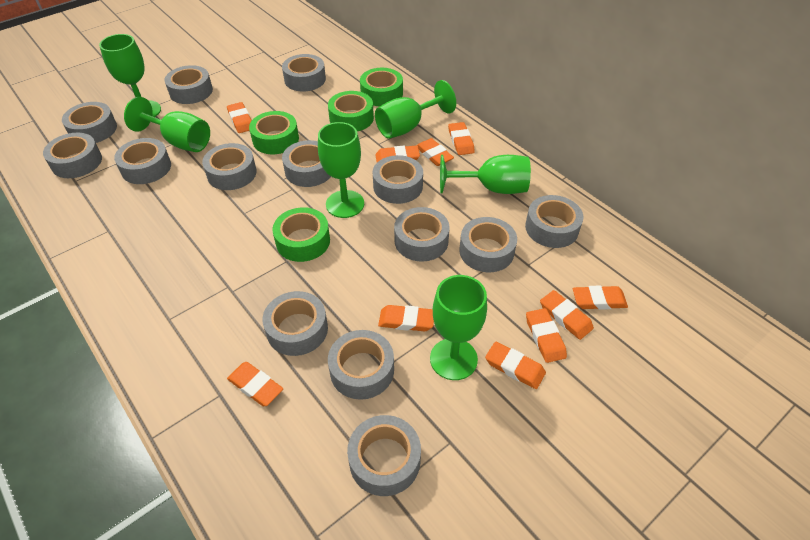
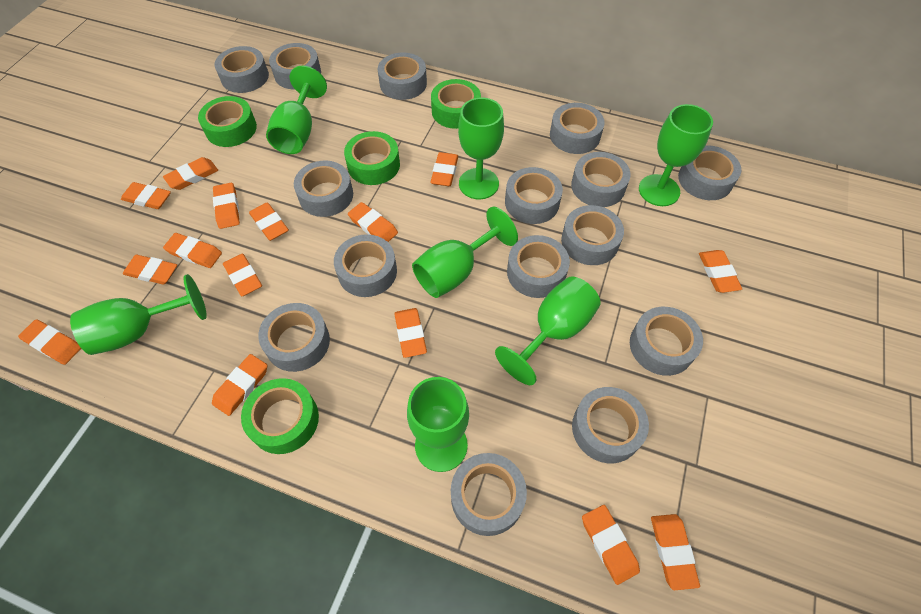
green goblet: [99,34,161,117] [124,97,210,152] [318,122,364,218] [375,80,456,139] [430,275,487,380] [440,155,531,194] = 6 -> [70,274,207,355] [266,66,327,154] [407,377,469,472] [412,207,518,298] [458,98,504,199] [495,277,601,385] [639,104,713,206] = 7
grey tape: [43,133,102,178] [62,102,117,143] [114,138,171,184] [165,65,213,104] [202,143,257,190] [263,291,328,356] [282,54,326,92] [282,140,331,187] [328,330,394,400] [347,415,421,496] [373,155,423,204] [394,207,450,262] [459,217,517,272] [525,195,583,248] = 14 -> [215,46,269,93] [258,303,330,372] [269,43,321,89] [294,161,353,217] [334,234,397,297] [378,52,427,100] [451,453,527,536] [505,167,563,224] [507,235,570,298] [550,103,605,154] [561,205,624,265] [571,152,631,207] [572,387,649,463] [630,307,703,376] [678,145,741,200] = 15
orange eraser: [227,102,252,133] [227,362,283,406] [376,145,420,162] [378,305,434,332] [417,138,454,166] [448,122,475,155] [485,342,546,389] [526,308,567,363] [540,290,594,340] [573,286,628,310] = 10 -> [18,319,81,365] [121,182,171,209] [123,255,177,285] [163,157,218,190] [163,233,222,268] [212,354,267,416] [213,183,240,229] [223,254,262,296] [249,202,289,241] [348,202,398,242] [394,308,427,358] [430,152,458,186] [582,505,640,585] [651,514,700,590] [699,250,742,293] = 15

